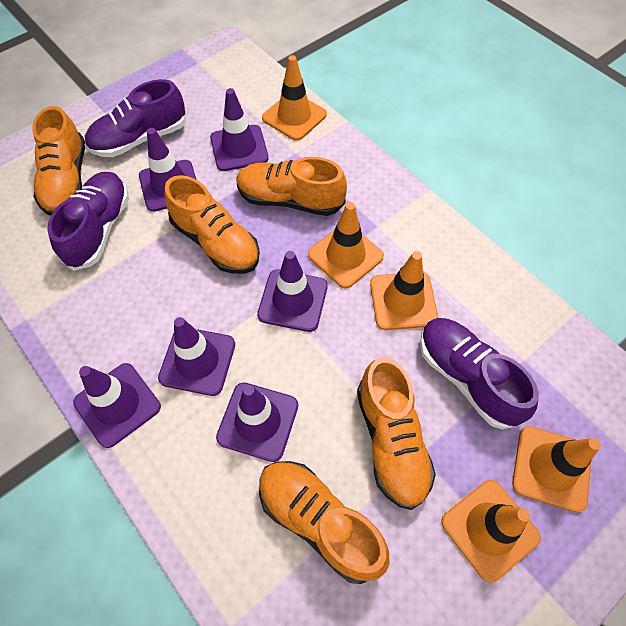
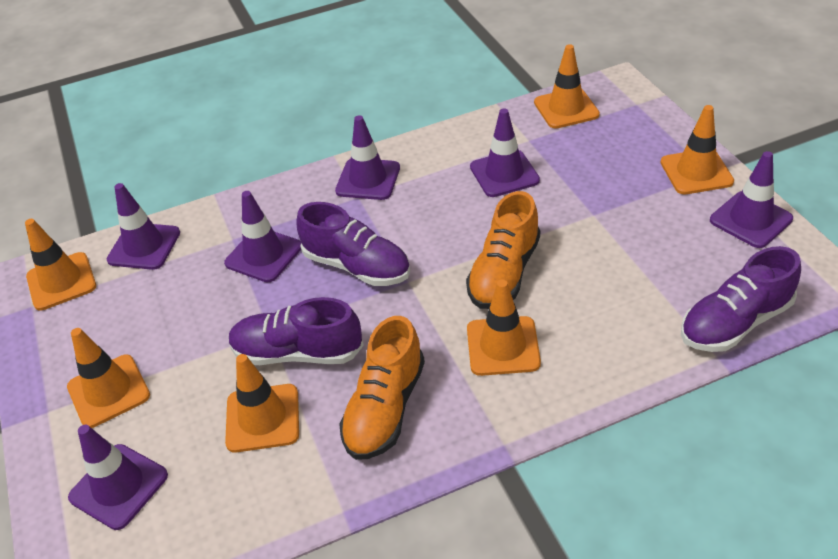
orange shoe: [32,106,85,216] [164,175,260,274] [237,157,347,216] [259,461,390,584] [357,357,436,510] = 5 -> [339,316,425,460] [466,191,540,309] = 2
orange traffic cone: [262,55,327,141] [308,202,384,288] [370,251,438,330] [441,480,541,582] [512,426,601,513] = 5 -> [25,219,96,311] [67,328,150,428] [225,354,299,453] [467,279,541,376] [534,44,600,129] [661,105,734,194] = 6

